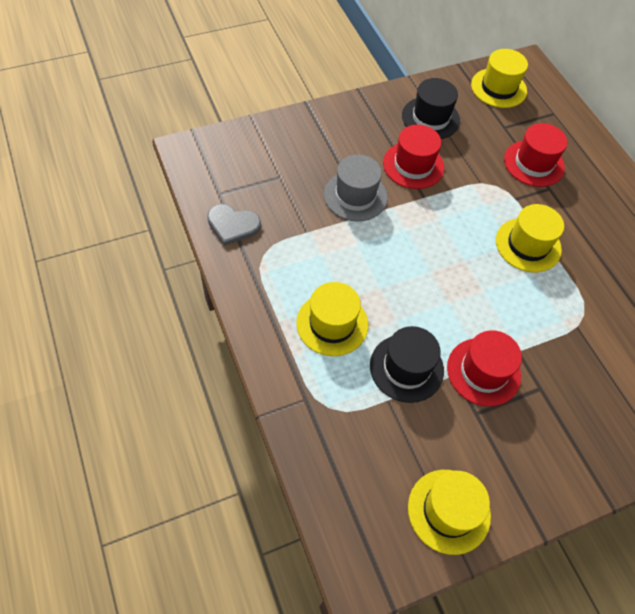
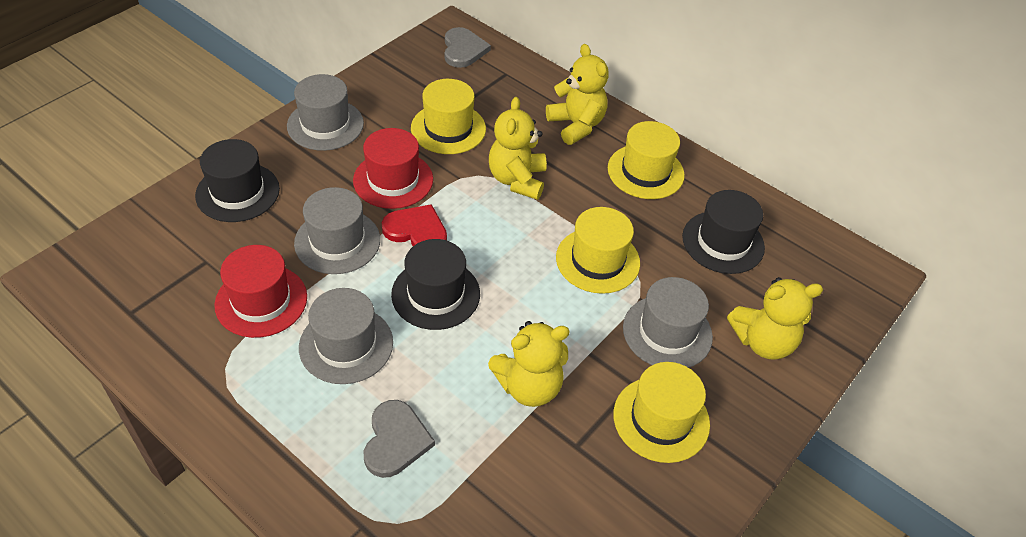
black hat: [370,326,444,403] [402,78,460,139] = 2 -> [195,139,280,222] [391,239,480,330] [682,190,765,274] = 3
grey hat: [324,155,388,221] = 1 -> [287,74,364,151] [294,187,380,274] [299,288,393,384] [623,277,713,368] = 4
grey heart: [207,204,261,246] = 1 -> [364,400,435,478] [445,27,491,68] = 2
red hat: [383,125,444,189] [447,330,522,407] [504,123,567,187] = 3 -> [214,245,307,338] [353,128,433,209] = 2
red heart: none = 0 -> [382,204,447,246] = 1
yellow teddy bear: none = 0 -> [488,321,570,407] [489,97,547,200] [546,44,609,145] [727,277,823,360] = 4

